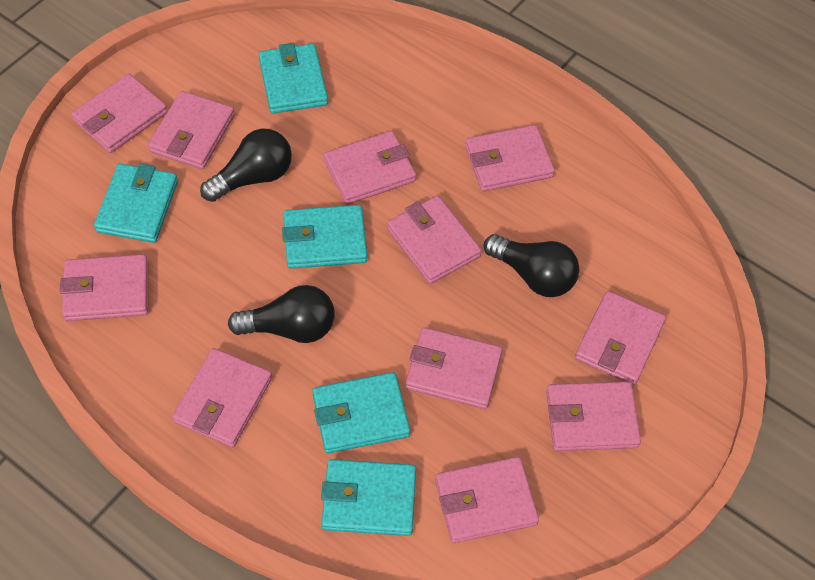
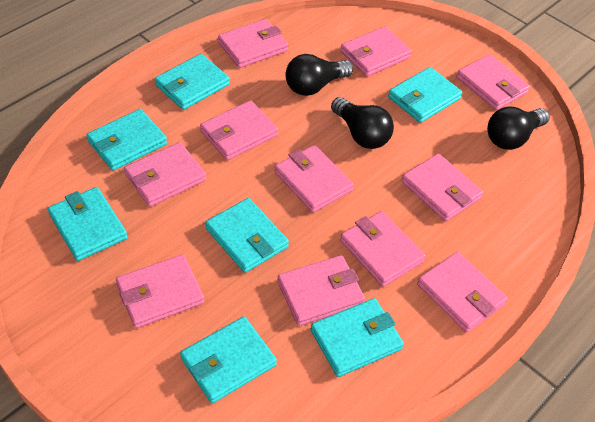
turquoise wallet: [94,163,178,243] [259,43,328,114] [282,205,367,269] [312,372,410,453] [321,459,416,536] = 5 -> [48,187,127,261] [86,109,167,171] [155,54,230,110] [180,317,277,403] [205,198,289,273] [310,298,404,377] [388,67,462,123] = 7

